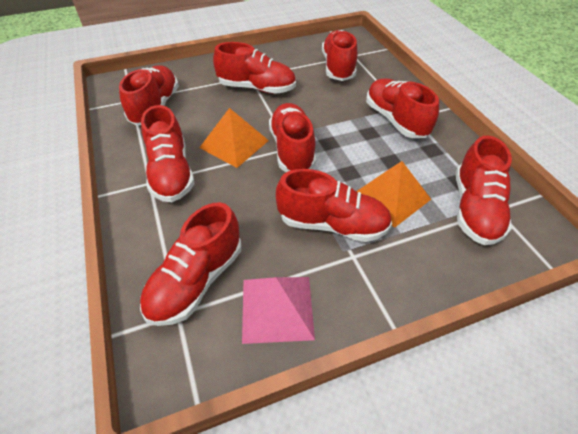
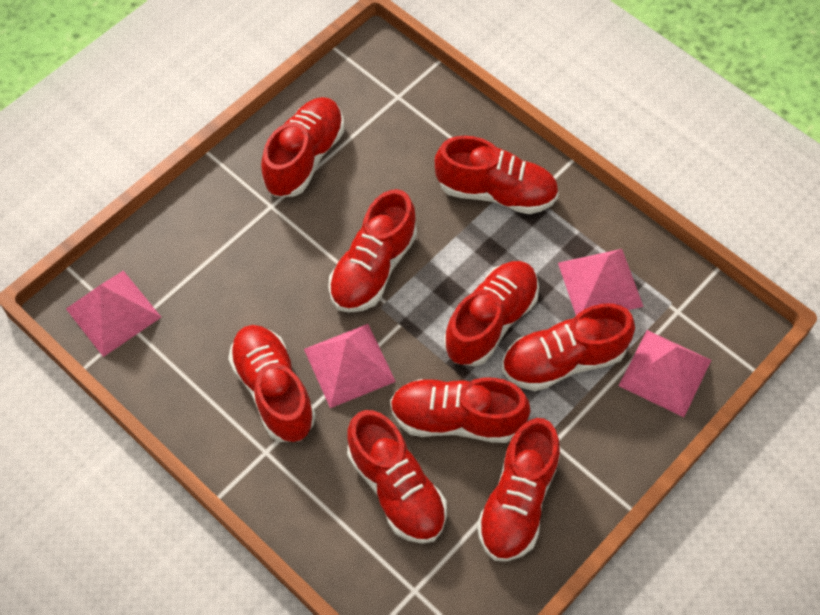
orange pyramid: [199,108,269,168] [356,161,431,228] = 2 -> none = 0
pink pyramid: [242,277,315,344] = 1 -> [66,271,161,357] [304,324,396,408] [558,249,644,315] [619,330,711,417] = 4

